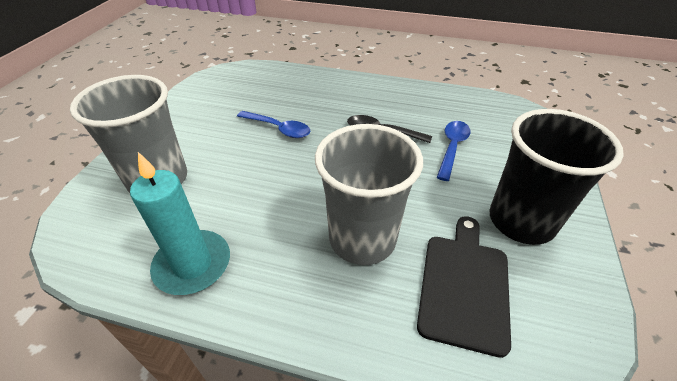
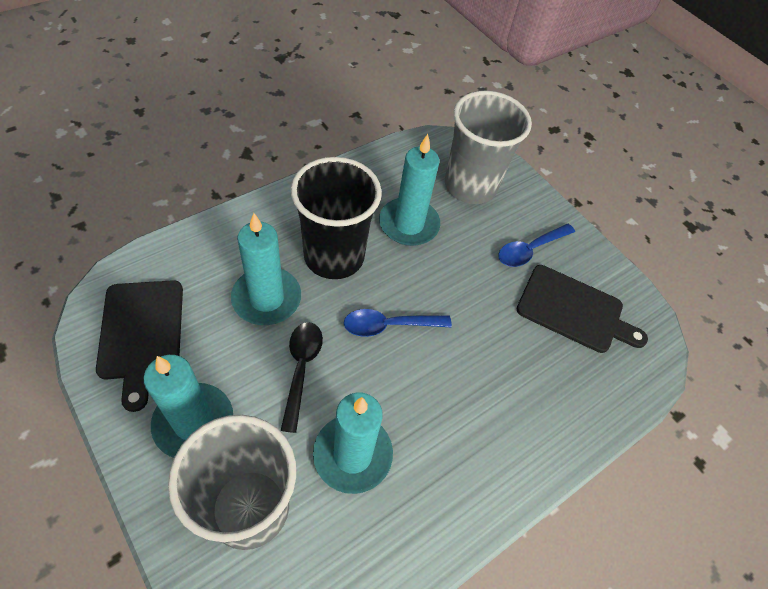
black cutting board: [417,216,511,358] = 1 -> [96,280,183,412] [517,265,648,353] = 2
turquoise candle: [130,152,230,295] = 1 -> [144,355,233,458] [231,213,301,325] [313,392,393,494] [379,134,440,246] = 4

